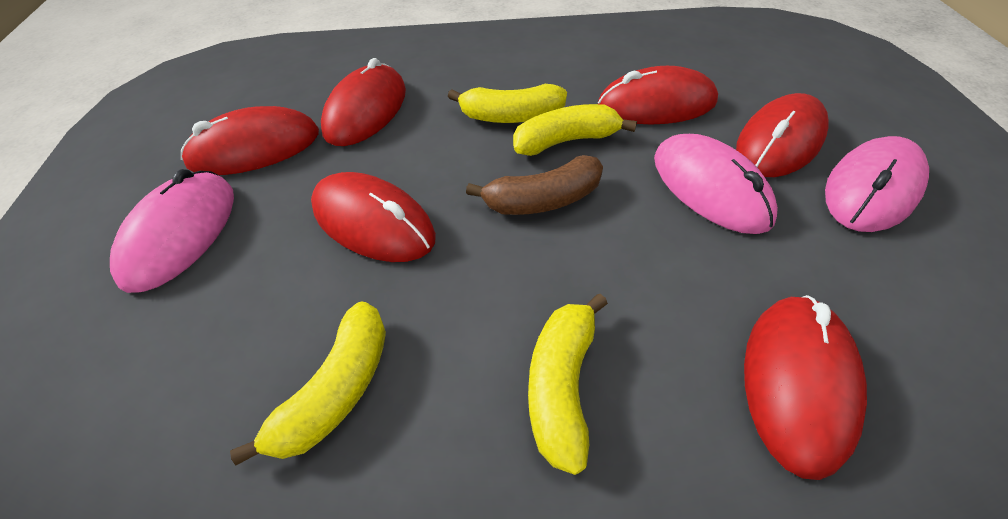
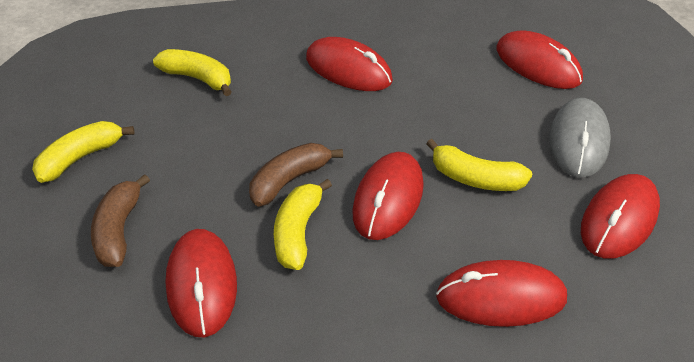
brown banana: [466,155,603,215] = 1 -> [91,174,150,267] [249,143,343,207] = 2
grey mouse: none = 0 -> [549,98,611,177] = 1
pink mouse: [110,169,234,293] [654,134,778,234] [825,136,929,232] = 3 -> none = 0

